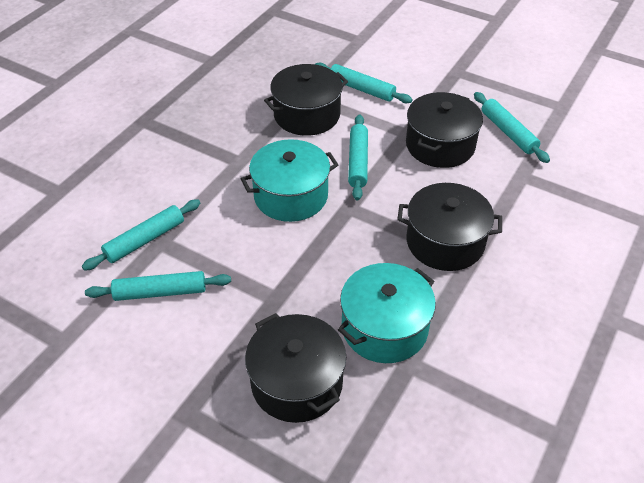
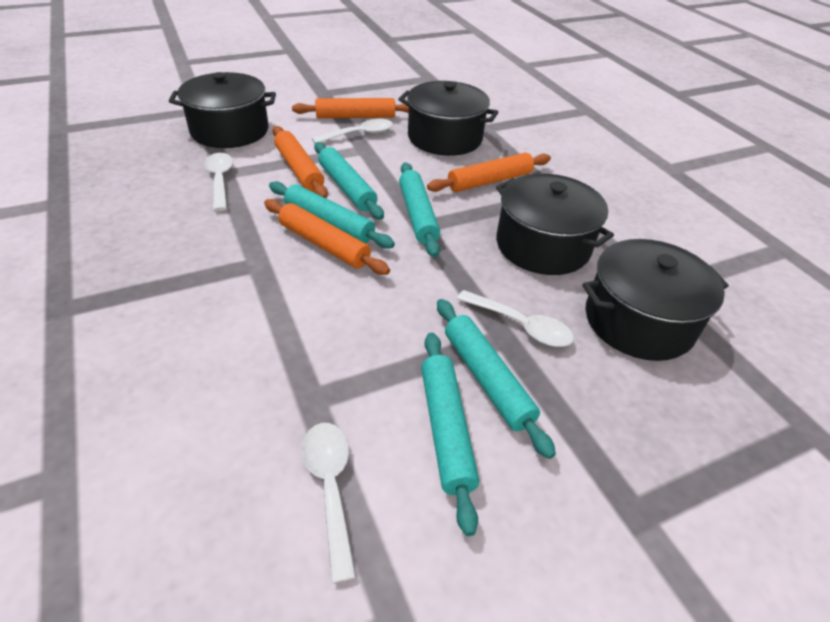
orange rolling pin: none = 0 -> [264,199,390,275] [273,126,328,198] [292,98,409,118] [427,153,551,192] = 4
turquoise pot: [241,139,338,222] [338,263,436,363] = 2 -> none = 0
white spoon: none = 0 -> [204,153,233,211] [302,423,356,583] [312,119,393,144] [457,290,574,347] = 4

